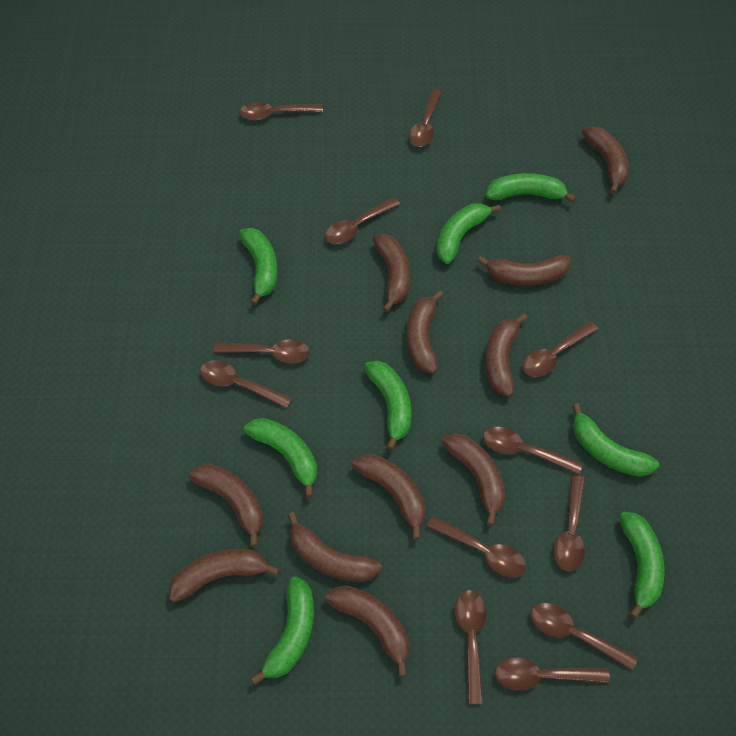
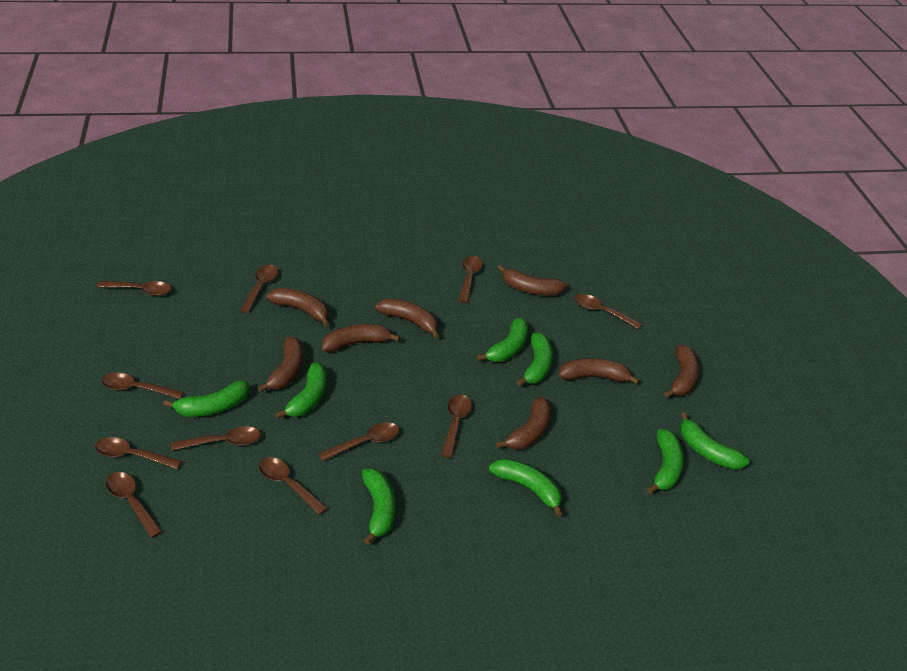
brown banana: [169,549,280,602] [189,464,263,547] [288,512,382,582] [325,585,409,677] [352,454,426,540] [373,234,410,312] [406,290,443,373] [442,433,506,526] [477,255,571,286] [485,313,527,397] [582,126,629,194] = 11 -> [258,336,303,392] [266,288,329,327] [322,324,400,352] [375,299,439,339] [496,396,551,449] [497,265,567,295] [559,358,640,385] [664,345,699,397] = 8
brown spoon: [200,360,292,409] [214,340,310,363] [240,102,323,120] [325,197,400,244] [409,90,442,147] [426,516,526,578] [454,590,487,704] [483,427,583,474] [495,657,610,691] [522,321,598,377] [530,603,638,671] [553,475,585,571] = 12 -> [95,437,182,469] [97,281,171,296] [101,372,184,399] [106,472,162,538] [171,426,261,450] [240,265,278,313] [259,457,328,515] [318,422,400,461] [441,395,472,458] [459,256,483,303] [574,294,642,329] = 11

